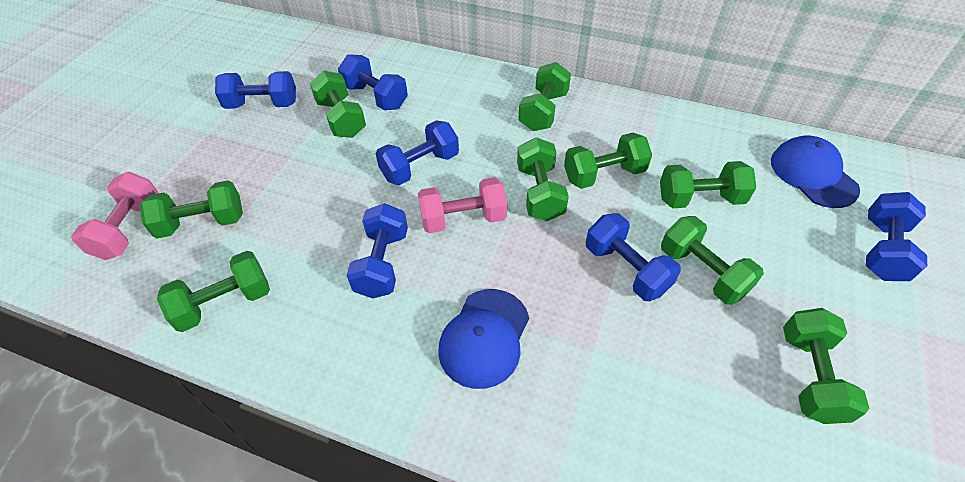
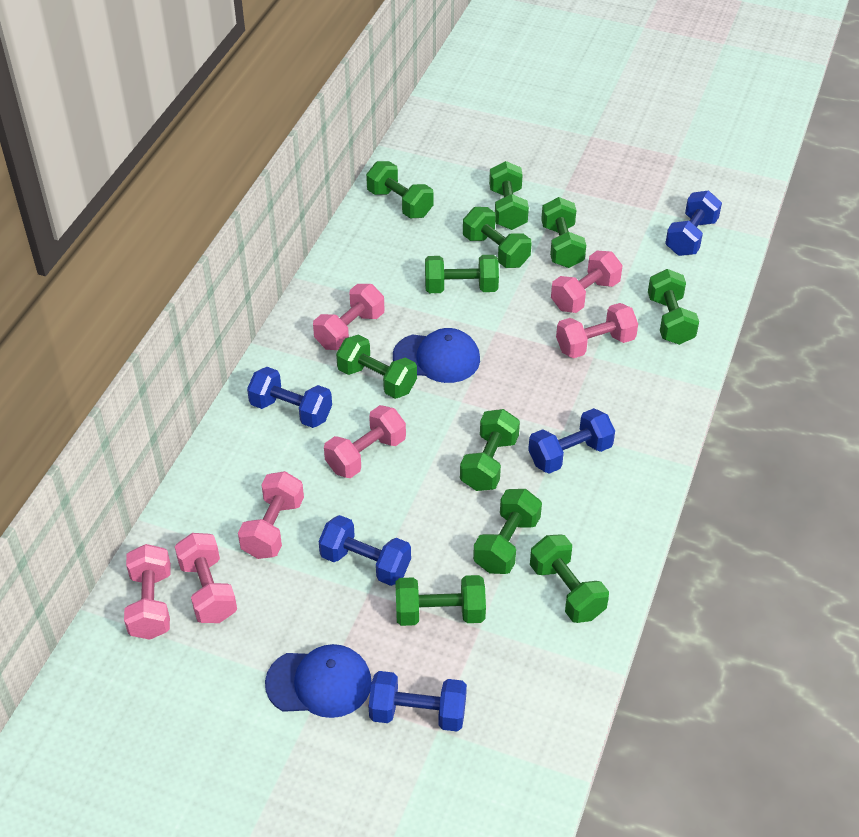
blue dumbbell: [215,71,296,109] [338,54,408,110] [346,203,408,298] [376,120,459,185] [586,213,681,301] [866,192,927,281] = 6 -> [247,367,332,428] [318,515,411,586] [369,671,467,731] [528,408,615,474] [665,191,722,256] = 5
green dumbbell: [140,180,243,238] [157,251,270,332] [310,71,366,138] [517,137,569,221] [518,62,571,131] [564,133,652,189] [660,161,756,208] [661,216,764,305] [783,308,869,424] = 9 -> [336,335,417,399] [366,161,434,218] [395,575,486,626] [425,255,499,293] [460,409,520,491] [463,207,531,268] [473,489,542,574] [489,161,529,230] [530,534,609,623] [541,197,586,268] [648,269,699,345] = 11
pink dumbbell: [71,172,158,260] [418,177,507,233] = 2 -> [124,544,171,640] [175,533,237,623] [238,471,304,559] [313,284,384,350] [324,405,406,478] [551,251,623,313] [556,303,638,358] = 7

